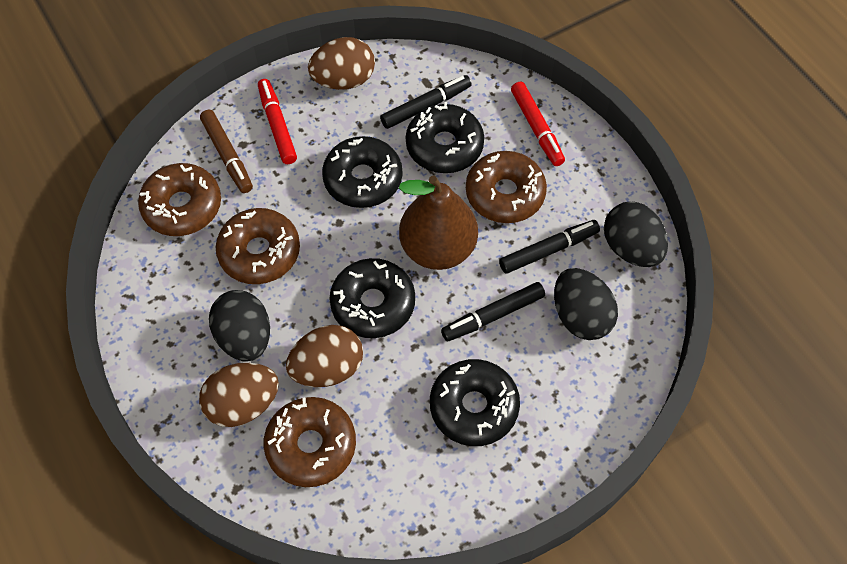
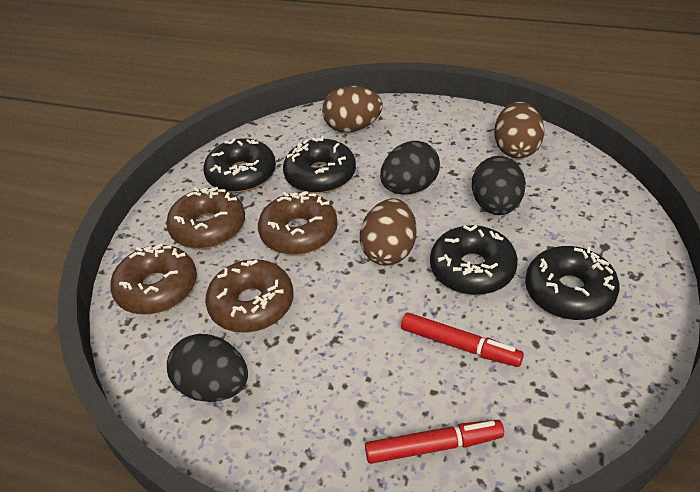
black marker: [380,75,472,129] [441,282,545,341] [499,220,600,274] = 3 -> none = 0
brown marker: [200,110,253,193] = 1 -> none = 0
brown pear: [399,175,478,270] = 1 -> none = 0

